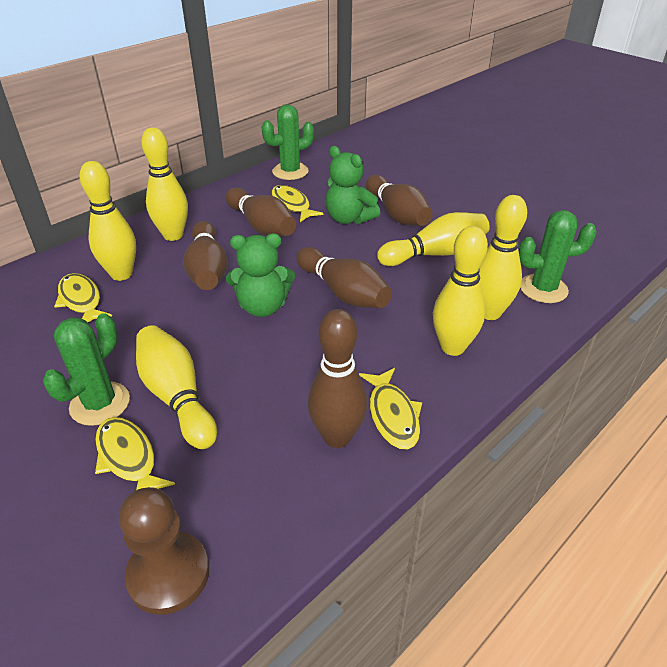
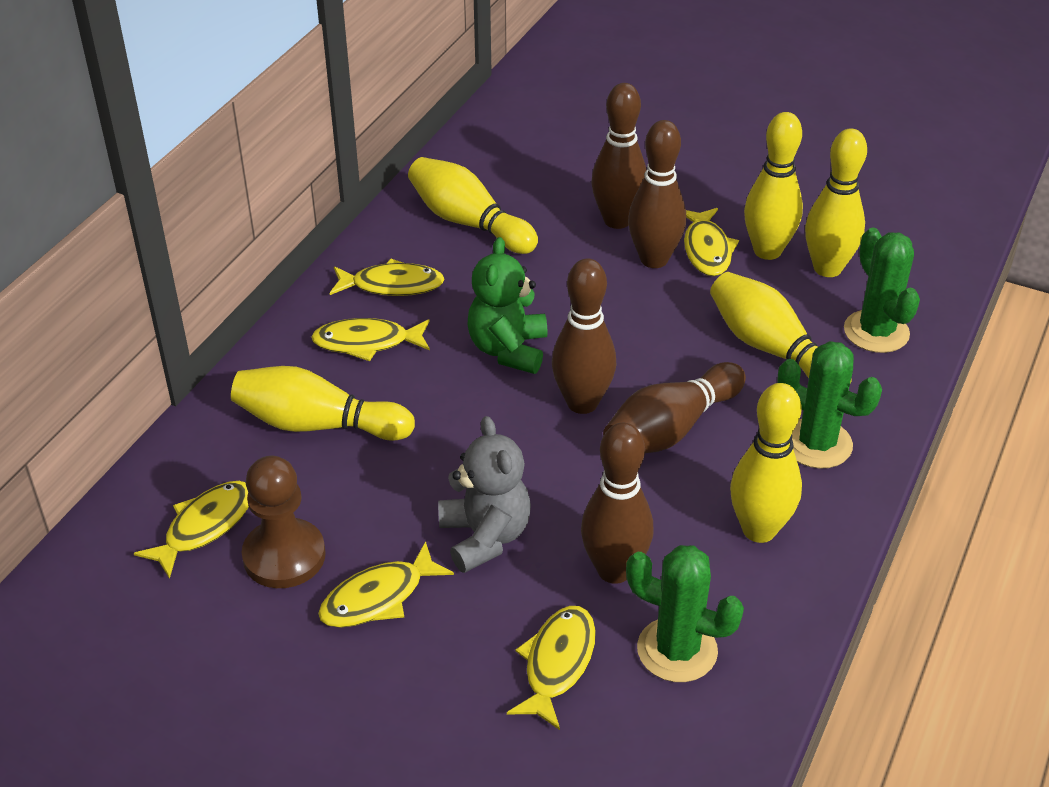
green teddy bear: [226,233,295,317] [326,146,380,224] = 2 -> [468,237,548,374] = 1
grey teddy bear: none = 0 -> [438,416,531,573] = 1
yellow fish: [54,273,112,322] [95,417,175,490] [272,185,324,222] [359,368,422,450] = 4 -> [134,481,249,579] [311,318,430,361] [318,541,454,628] [330,258,445,296] [507,606,596,730] [684,208,739,276] = 6

